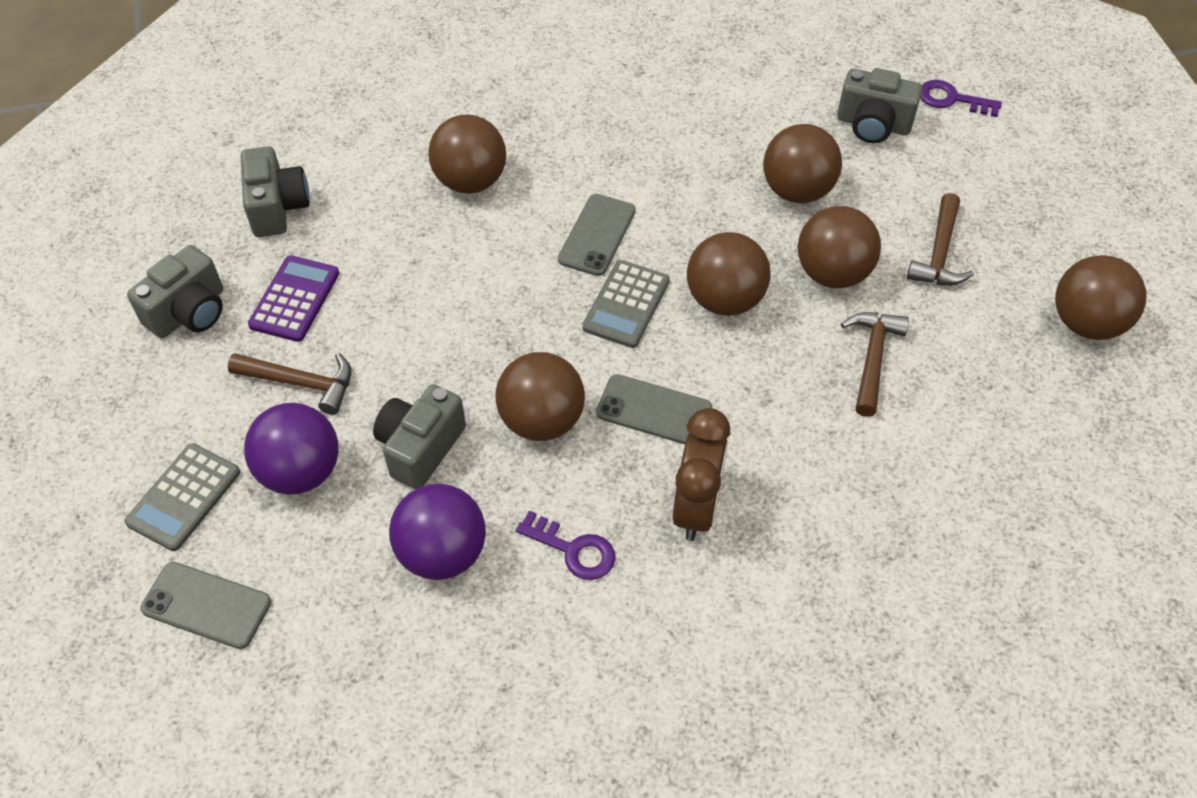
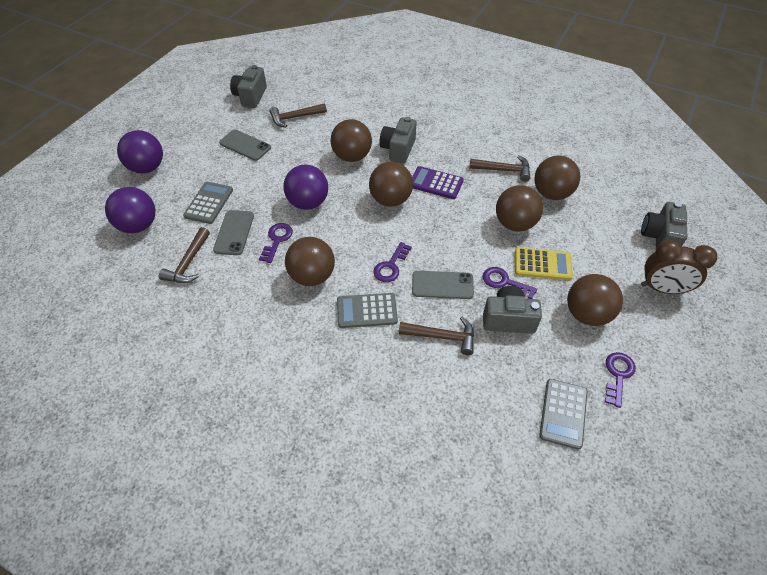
brown hammer: [228,353,351,415] [841,312,909,417] [907,193,974,285] = 3 -> [159,227,210,283] [270,103,327,128] [399,317,474,355] [469,155,531,182] = 4
grey calculator: [124,443,240,551] [582,260,670,348] = 2 -> [183,182,233,224] [337,293,398,328] [539,379,588,450] = 3
purple ball: [244,403,339,494] [389,484,486,580] = 2 -> [105,187,155,233] [117,130,163,173] [283,165,328,210] = 3
purple key: [516,510,615,580] [921,80,1002,117] = 2 -> [259,223,293,263] [373,242,412,282] [483,267,537,299] [605,352,636,408] = 4
yellow calculator: none = 0 -> [515,247,573,280] = 1

